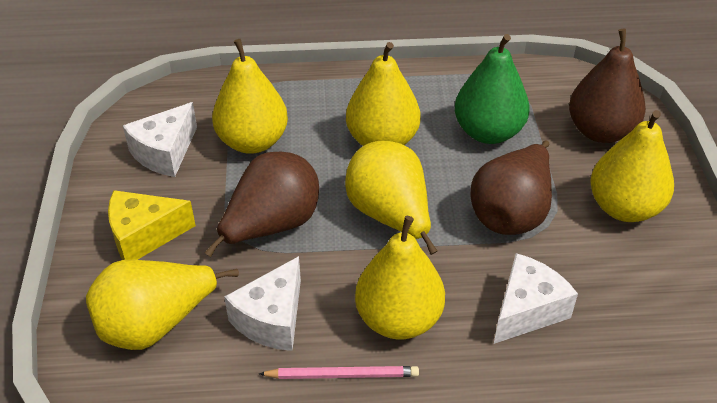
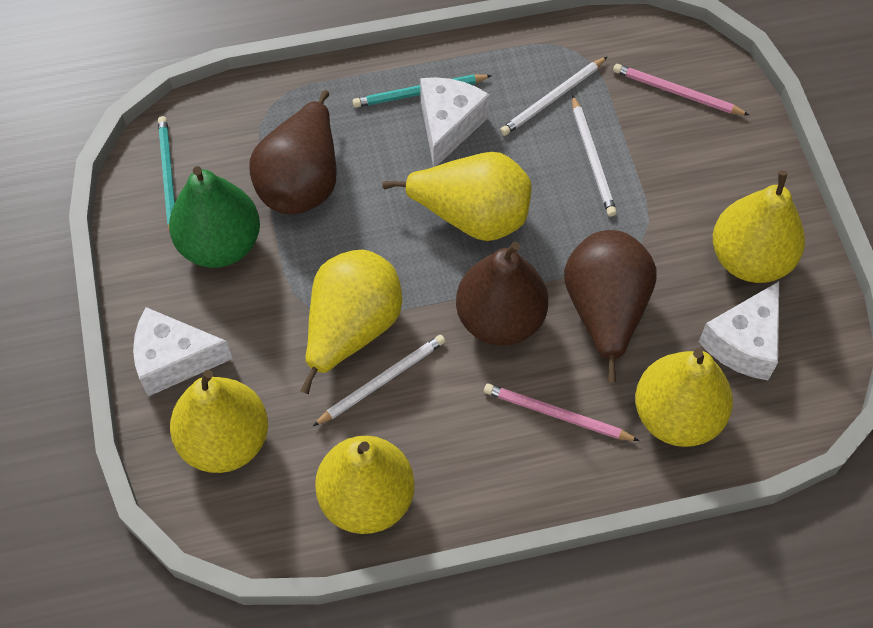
pink pencil: [259,366,419,379] = 1 -> [484,383,639,441] [613,64,749,115] = 2
turquoise pencil: none = 0 -> [158,116,175,232] [353,74,492,108] = 2
white pencil: none = 0 -> [313,335,446,426] [500,57,607,136] [572,95,617,217] = 3
yellow cheese: [108,190,196,260] = 1 -> none = 0

